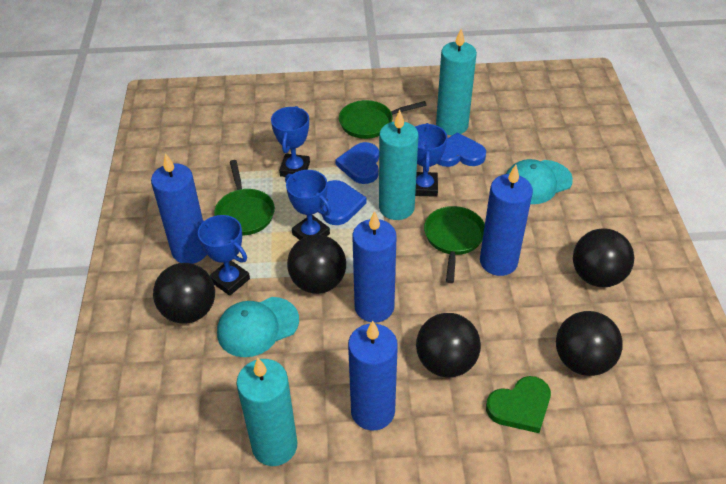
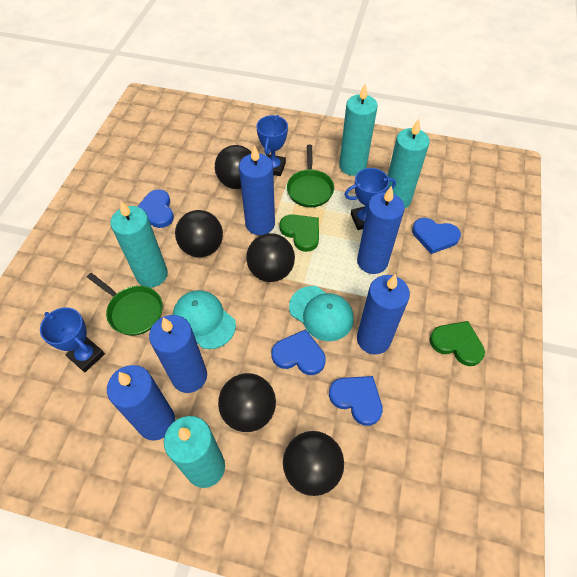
blue candle: [151,153,207,264] [348,321,398,430] [352,211,397,322] [480,165,533,276] = 4 -> [107,365,175,441] [149,315,207,393] [239,145,275,235] [357,186,405,274] [357,274,410,355] = 5
blue heart: [322,180,367,225] [335,142,379,184] [437,133,486,167] = 3 -> [137,189,174,228] [271,329,326,375] [329,376,383,426] [412,218,461,254] = 4
blue trophy: [198,215,250,296] [271,106,310,177] [285,170,331,240] [415,123,447,197] = 4 -> [40,307,105,372] [256,115,288,176] [344,168,396,230] = 3
green heart: [486,376,551,433] = 1 -> [280,214,319,252] [429,321,485,366] = 2
green pan: [214,160,275,235] [339,100,427,139] [424,206,485,283] = 3 -> [87,273,163,336] [287,145,334,207] = 2
turquoise candle: [236,358,297,466] [379,110,418,220] [436,29,477,135] = 3 -> [110,201,168,288] [164,416,225,488] [339,83,378,176] [388,119,430,208] = 4

